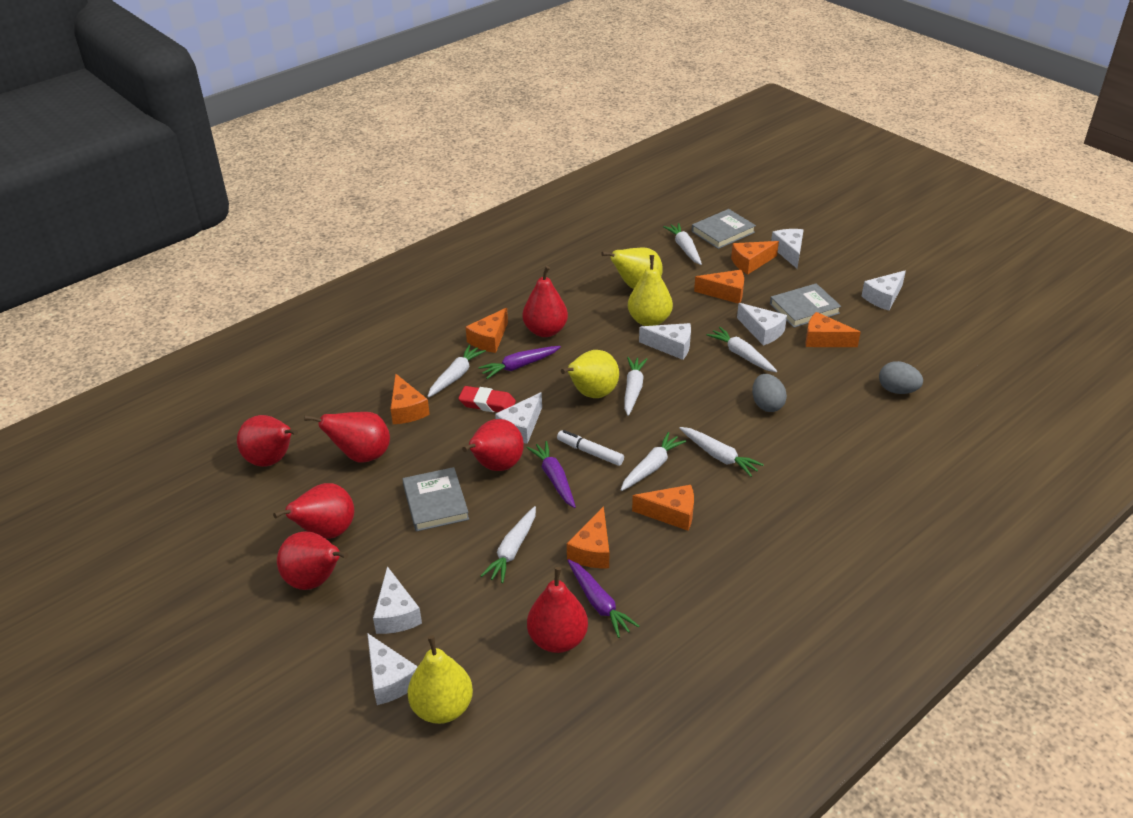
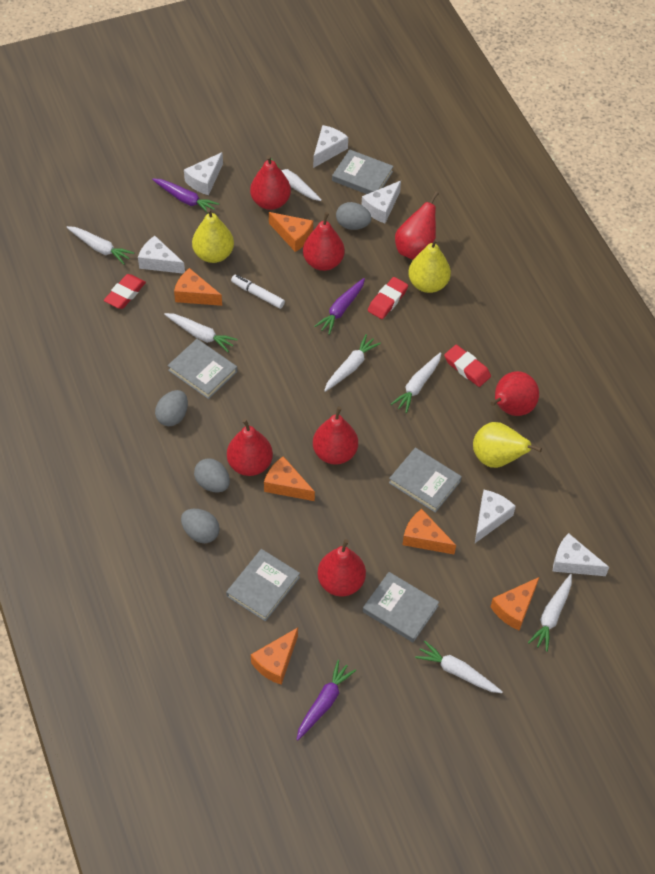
grey book: [402,467,469,532] [692,209,756,249] [770,283,841,328] = 3 -> [168,339,237,399] [226,549,300,621] [332,149,394,194] [363,572,439,642] [389,448,462,513] = 5
grey egg: [752,374,787,412] [879,361,923,394] = 2 -> [155,390,188,426] [181,509,220,543] [194,458,230,493] [336,202,372,230] = 4
orange cheese: [390,373,430,424] [466,308,508,353] [567,506,609,568] [632,485,694,531] [694,270,744,303] [731,241,779,274] [805,312,861,347] = 7 -> [174,268,222,306] [251,628,298,685] [264,456,315,501] [269,212,313,252] [403,509,456,554] [491,577,539,630] = 6
red eraser: [458,386,516,412] = 1 -> [104,274,146,309] [368,277,408,319] [444,345,491,387] = 3
white cheese: [367,633,418,705] [373,566,422,634] [495,392,542,444] [639,323,691,360] [737,303,787,346] [771,229,803,268] [862,270,906,311] = 7 -> [138,236,185,274] [184,152,223,195] [313,125,348,168] [361,181,401,223] [475,490,516,543] [553,533,609,576] = 6
yellow pear: [407,635,473,724] [561,350,619,398] [601,247,663,289] [628,255,673,326] = 4 -> [192,208,234,263] [408,238,451,293] [473,422,542,468] = 3

